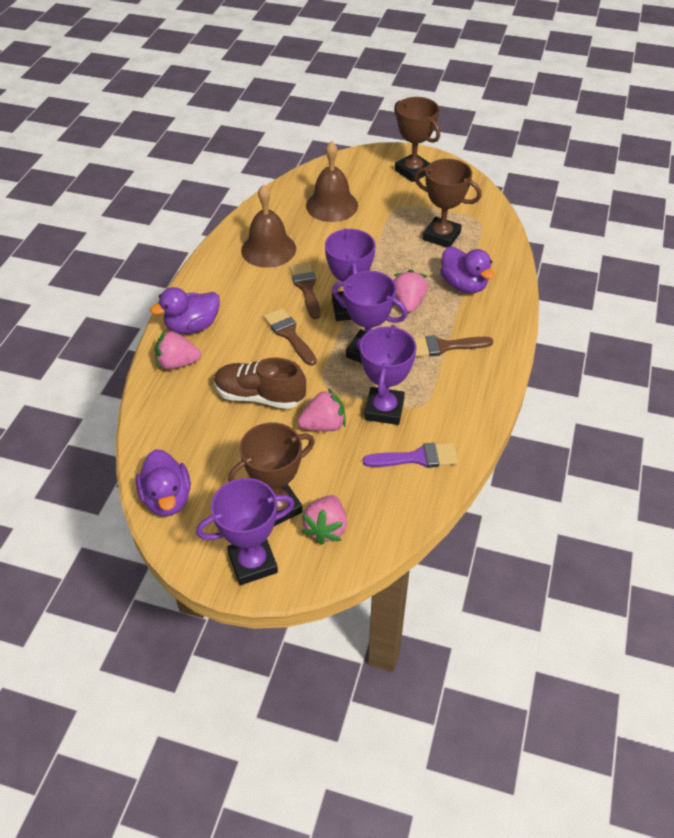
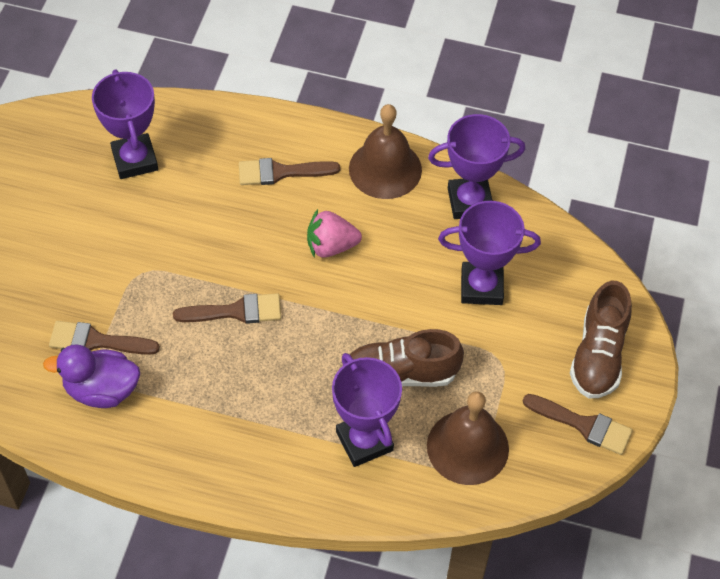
brown brush: [264,308,317,366] [290,263,320,319] [414,335,493,357] = 3 -> [49,321,160,355] [173,293,281,324] [239,158,340,185] [523,394,633,455] = 4
brown shoe: [214,358,306,409] = 1 -> [350,329,464,387] [570,281,632,398] = 2
brown trophy: [228,422,315,526] [394,97,440,182] [414,159,482,248] = 3 -> none = 0
pink strawberry: [155,330,201,370] [298,389,346,431] [301,495,347,545] [394,270,428,313] = 4 -> [307,209,362,258] = 1
purple brush: [363,443,458,468] = 1 -> none = 0
purple duck: [136,449,191,516] [150,287,220,334] [440,247,495,293] = 3 -> [43,344,140,408] = 1

